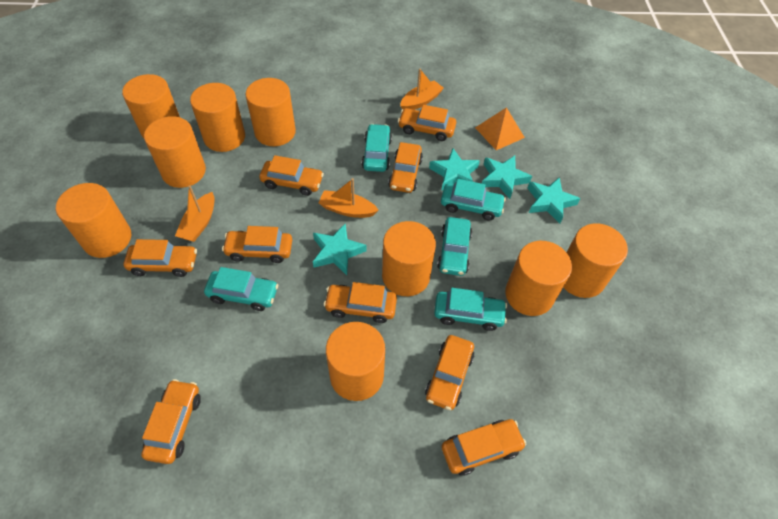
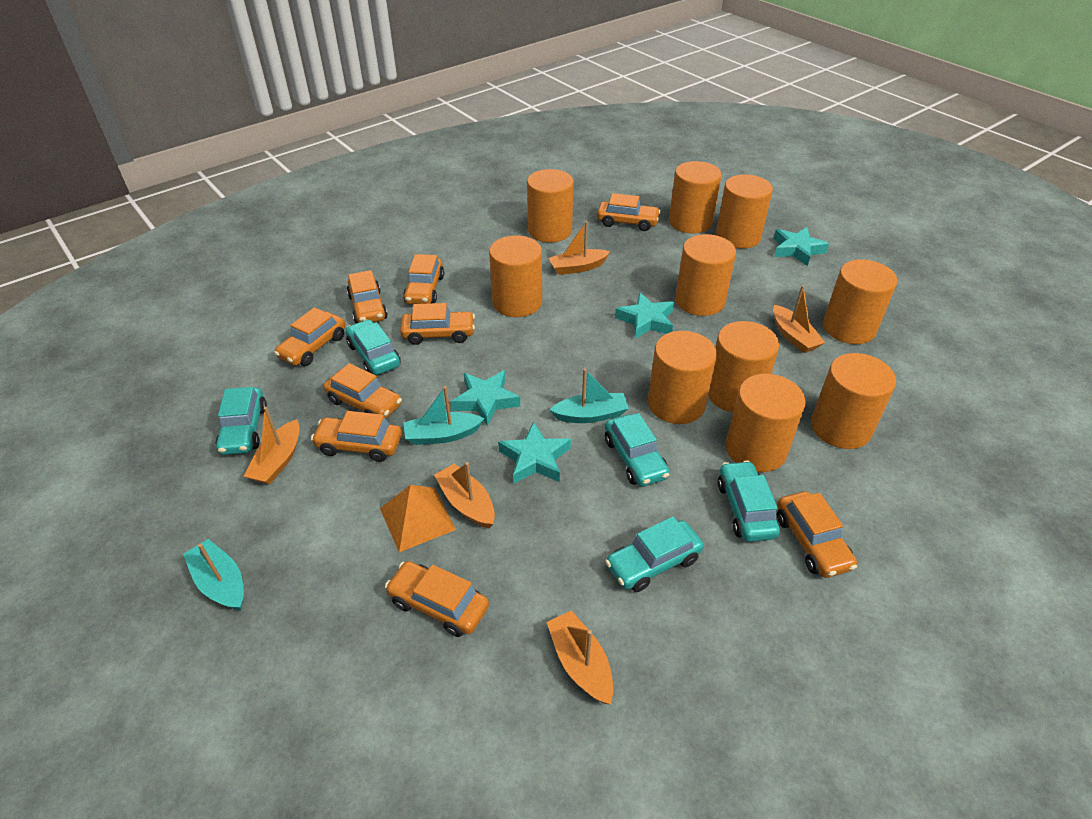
orange boat: [175,185,215,242] [319,178,379,218] [400,68,444,110] = 3 -> [244,407,300,485] [434,462,495,528] [546,610,614,704] [549,221,610,275] [773,285,825,353] = 5
orange cylinder: [56,183,131,258] [122,74,180,138] [144,116,206,188] [190,83,245,152] [246,78,296,146] [326,322,385,401] [382,221,436,296] [505,241,572,316] [563,223,628,298] = 9 -> [489,235,542,317] [527,169,574,243] [648,331,717,424] [669,161,722,233] [675,234,736,316] [708,321,779,413] [716,174,773,248] [725,374,806,472] [811,353,896,449] [823,260,897,344] = 10
turquoise boat: none = 0 -> [183,539,244,610] [403,386,485,445] [550,368,629,423] = 3

